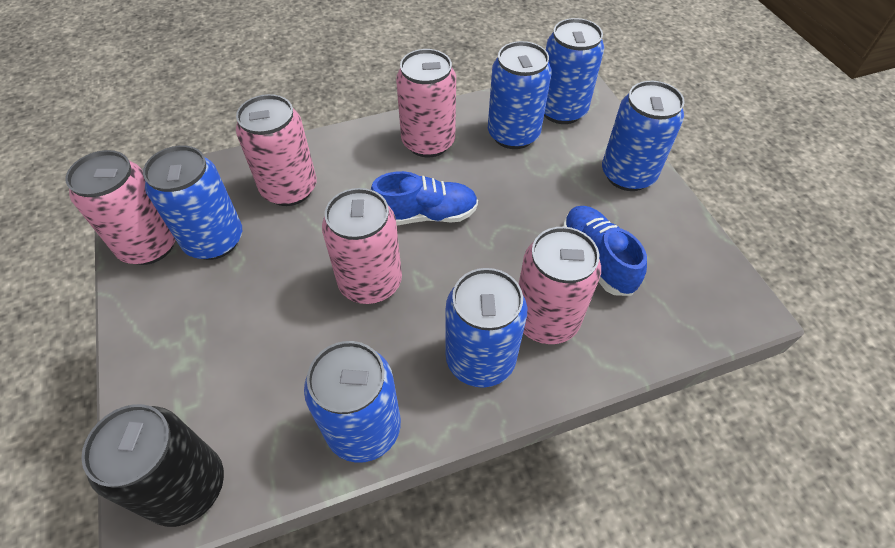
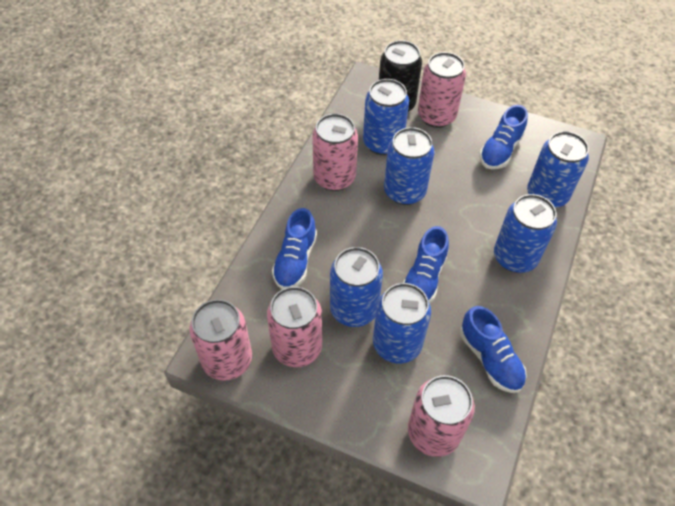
blue shoe: [371,171,478,225] [563,206,647,296] = 2 -> [272,208,317,289] [403,226,449,303] [460,306,527,393] [479,105,528,169] = 4

